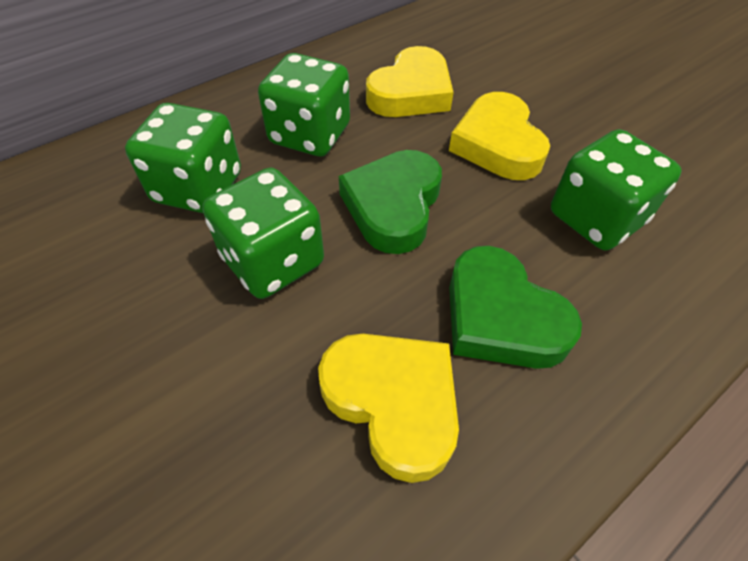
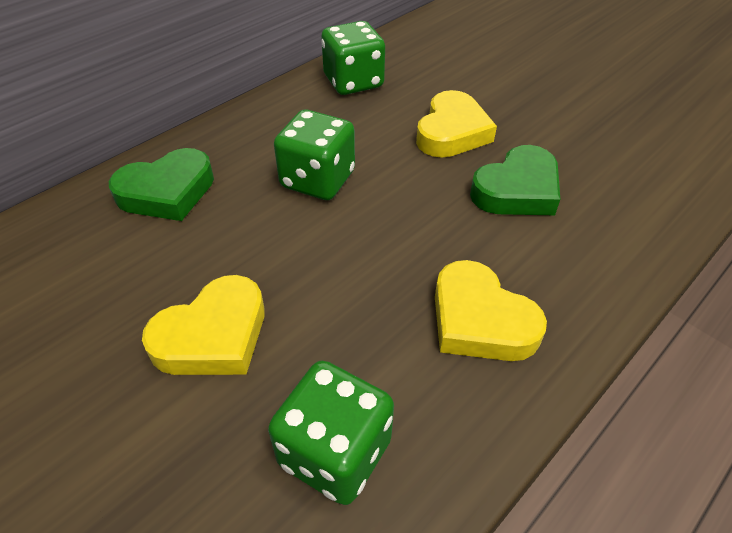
green dice: [125,103,241,213] [203,168,324,299] [258,53,350,156] [551,129,682,250] = 4 -> [268,361,394,505] [274,110,355,200] [321,21,385,95] = 3

